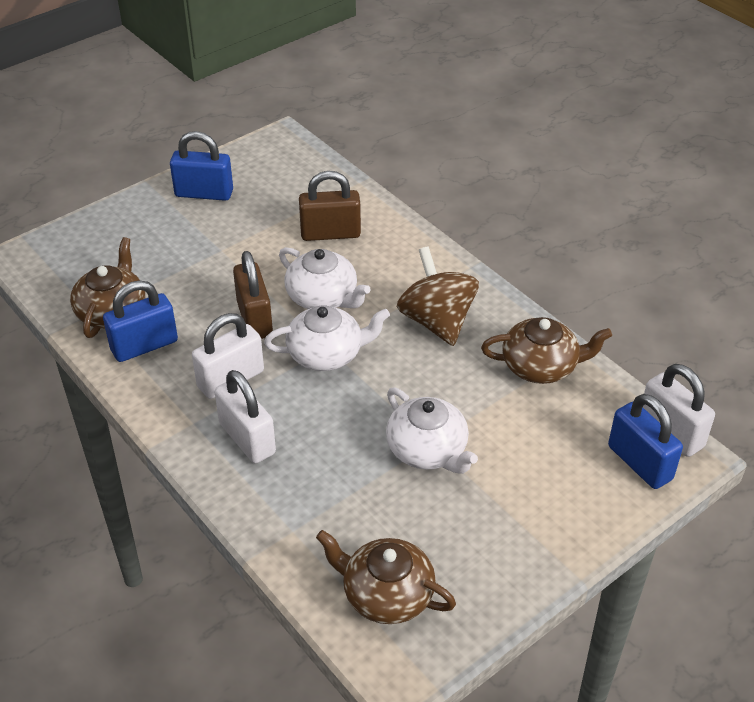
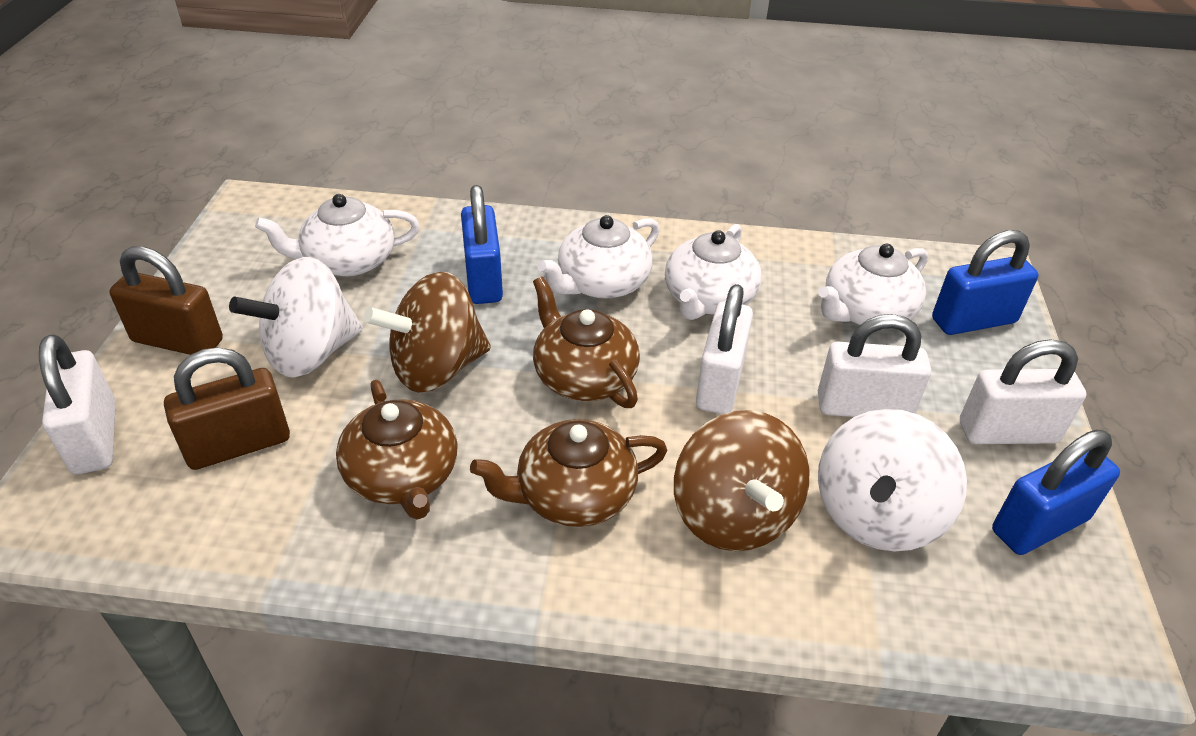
brown spinning top: [397,247,479,346] = 1 -> [364,272,491,393] [674,410,809,551] = 2
white padlock: [192,313,264,399] [215,370,276,463] [643,364,715,457] = 3 -> [39,334,116,474] [696,284,753,414] [818,314,931,417] [960,339,1086,444] = 4
white spinning top: none = 0 -> [229,257,363,378] [818,409,967,551] = 2
white teapot: [264,306,390,371] [279,247,371,309] [386,388,478,474] = 3 -> [255,194,420,277] [538,215,660,299] [665,224,762,320] [818,244,928,325] = 4

